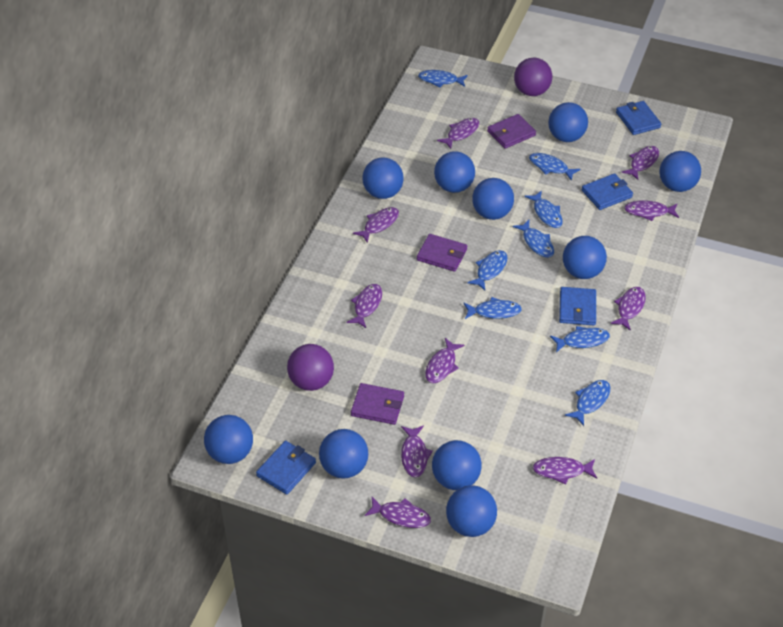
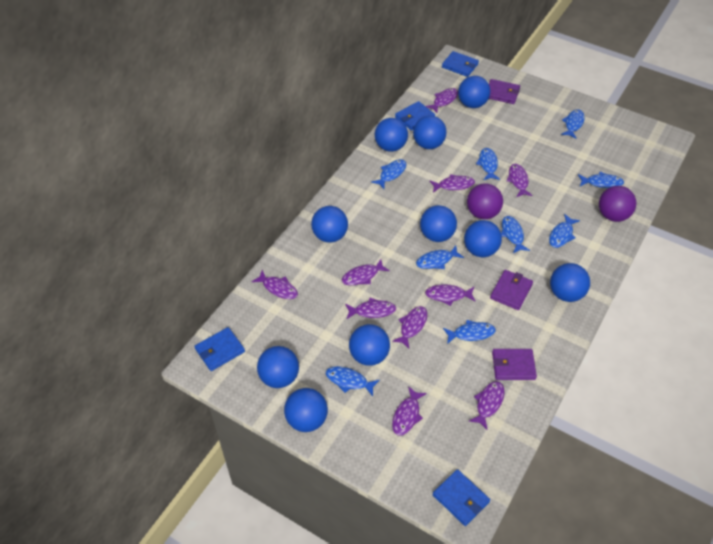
blue fish: [418,70,468,87] [463,297,522,319] [467,250,507,291] [513,220,554,258] [524,190,563,228] [529,153,580,181] [550,326,610,352] [565,380,611,426] = 8 -> [326,366,380,396] [371,159,407,189] [416,245,464,269] [443,320,496,344] [476,148,500,180] [501,216,530,253] [549,214,580,248] [561,109,585,139] [578,172,624,188] = 9

